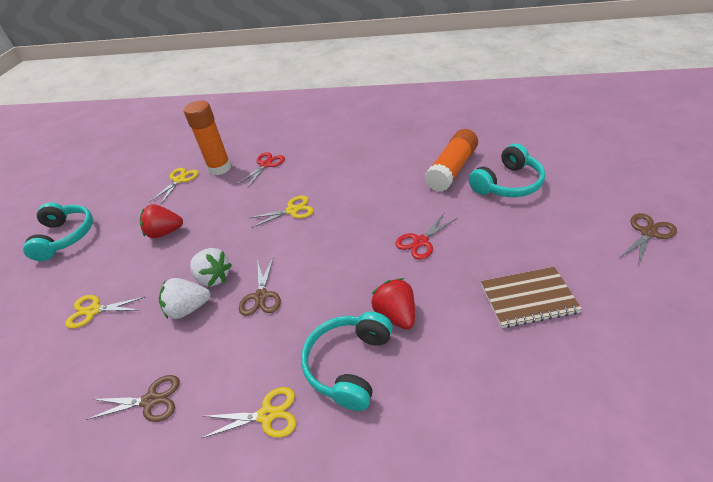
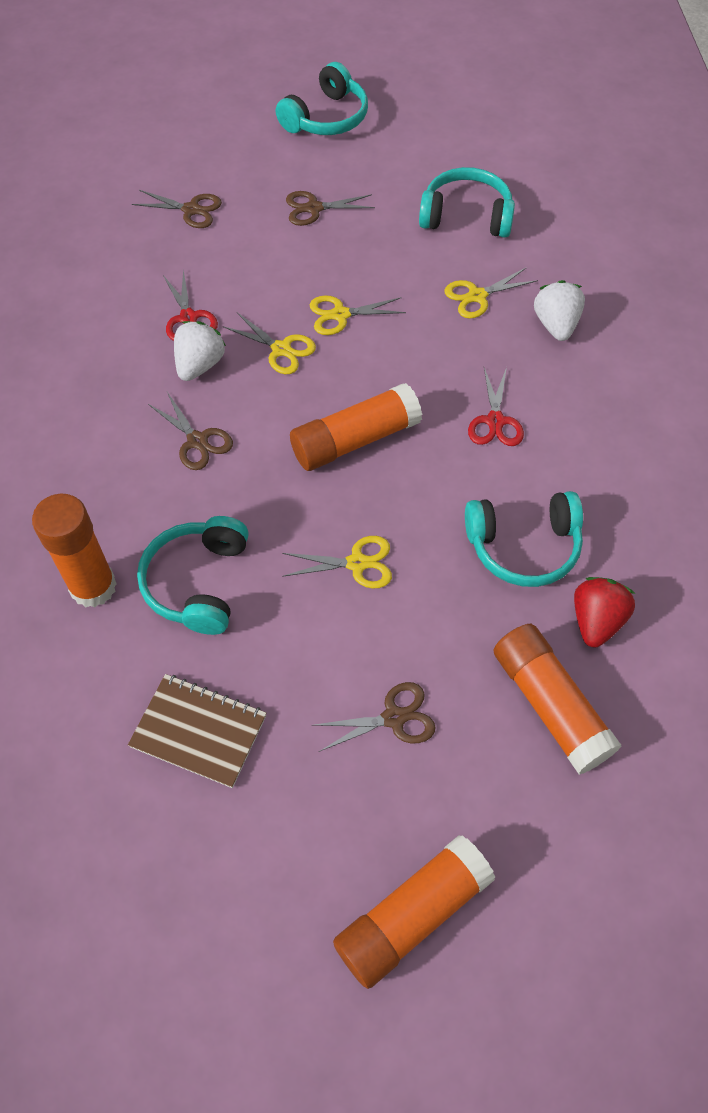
brown scissors: [86,375,180,422] [239,256,281,316] [619,213,677,267] = 3 -> [132,190,222,228] [148,392,233,470] [286,191,375,226] [314,682,436,752] = 4
orange glue stick: [184,100,231,175] [425,129,478,192] = 2 -> [32,494,117,608] [290,383,422,471] [333,835,495,989] [493,624,622,775] = 4
red strawberry: [140,204,183,238] [371,278,415,330] = 2 -> [574,577,635,647] = 1
turquoise headphones: [23,202,93,261] [301,312,393,411] [469,144,545,197] = 3 -> [137,516,249,635] [276,62,368,135] [419,167,515,238] [465,491,583,587] = 4

